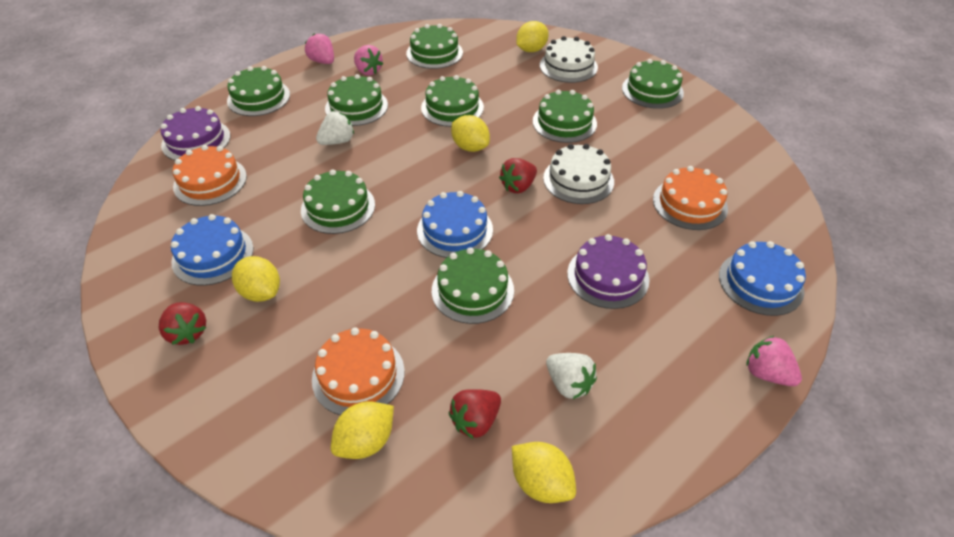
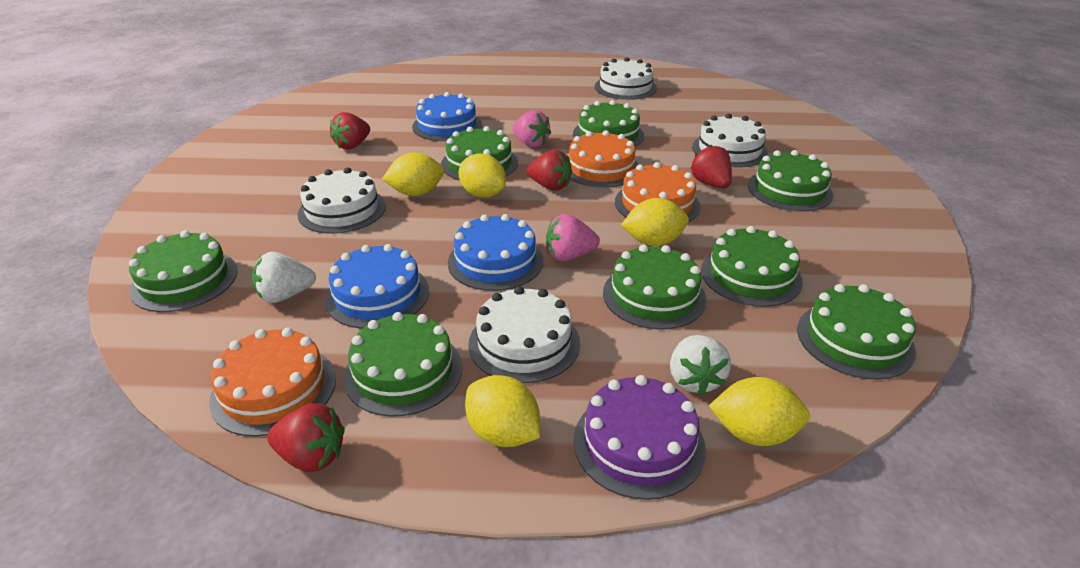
pink strawberry: [305,33,334,64] [354,45,383,75] [746,336,802,386] = 3 -> [513,110,551,148] [546,214,600,261] = 2
purple cake: [161,106,230,160] [567,234,649,309] = 2 -> [574,375,706,500] = 1
red strawberry: [159,302,206,345] [449,389,501,439] [499,158,537,194] = 3 -> [267,403,345,472] [330,112,370,150] [527,150,572,191] [691,145,732,188] = 4
white cake: [540,36,598,83] [543,144,614,204] = 2 -> [298,168,386,234] [468,286,580,383] [595,57,657,100] [692,114,768,168] = 4

